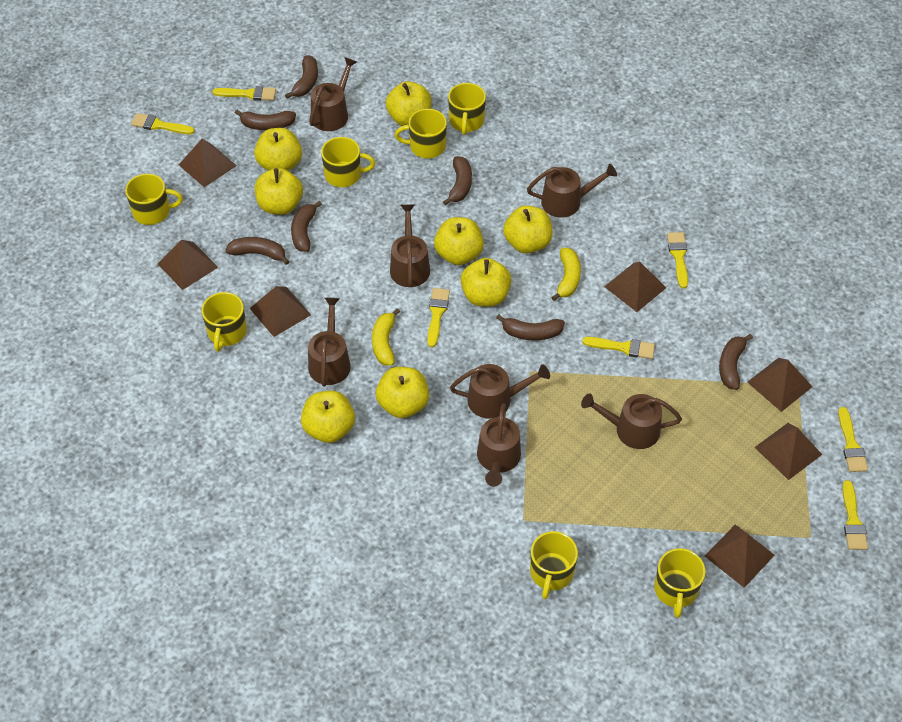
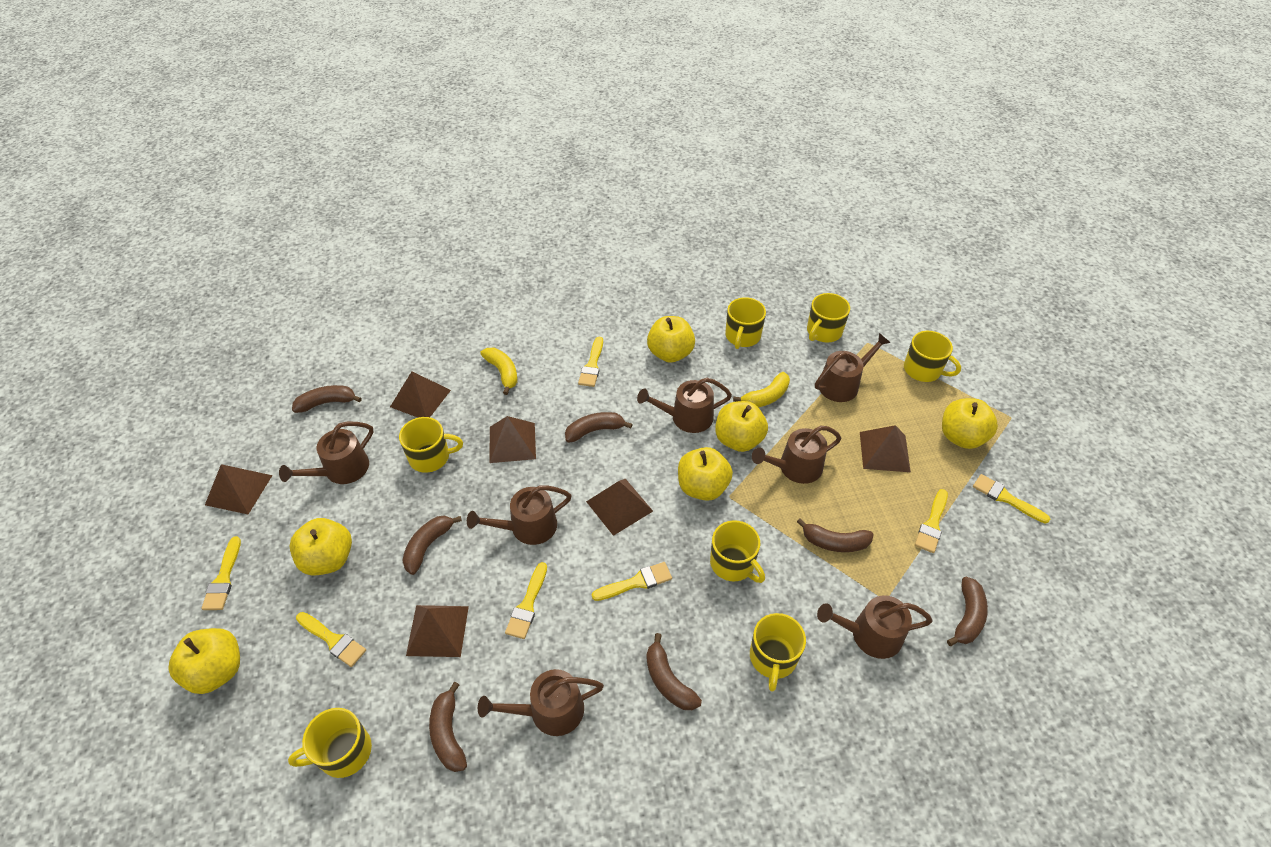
brown pyramid: [158,240,218,290] [179,139,237,187] [249,286,311,337] [604,262,666,312] [705,525,775,588] [747,358,813,412] [754,423,822,480] = 7 -> [205,464,273,514] [390,372,451,418] [406,605,469,657] [489,416,536,463] [586,479,653,536] [860,425,911,472] = 6
yellow apple: [254,128,302,171] [255,168,303,215] [301,391,355,443] [376,367,429,418] [386,81,432,126] [434,217,484,265] [461,258,511,307] [503,205,552,253] = 8 -> [168,628,240,694] [290,518,352,576] [647,316,695,363] [678,447,733,501] [715,401,768,452] [942,398,998,449] = 6

